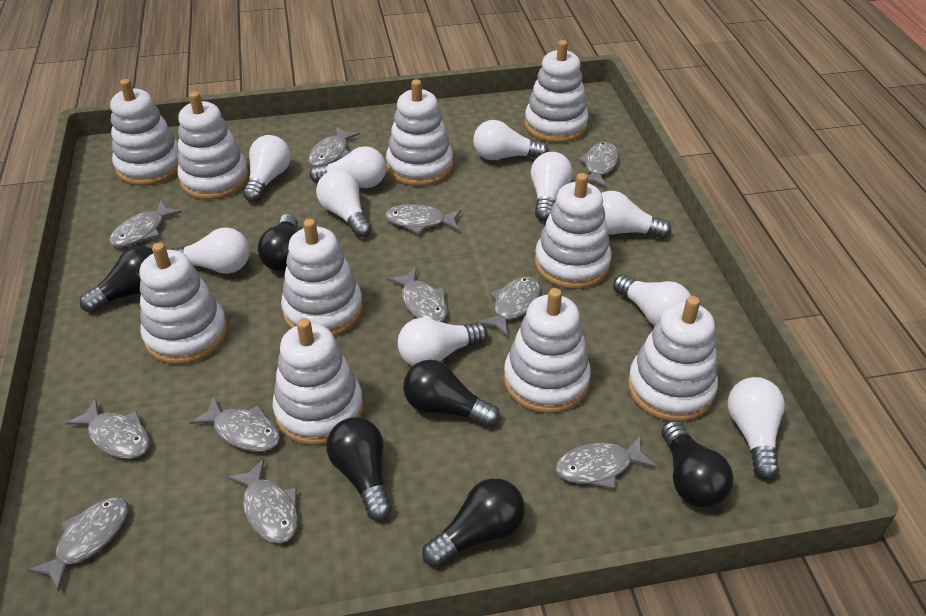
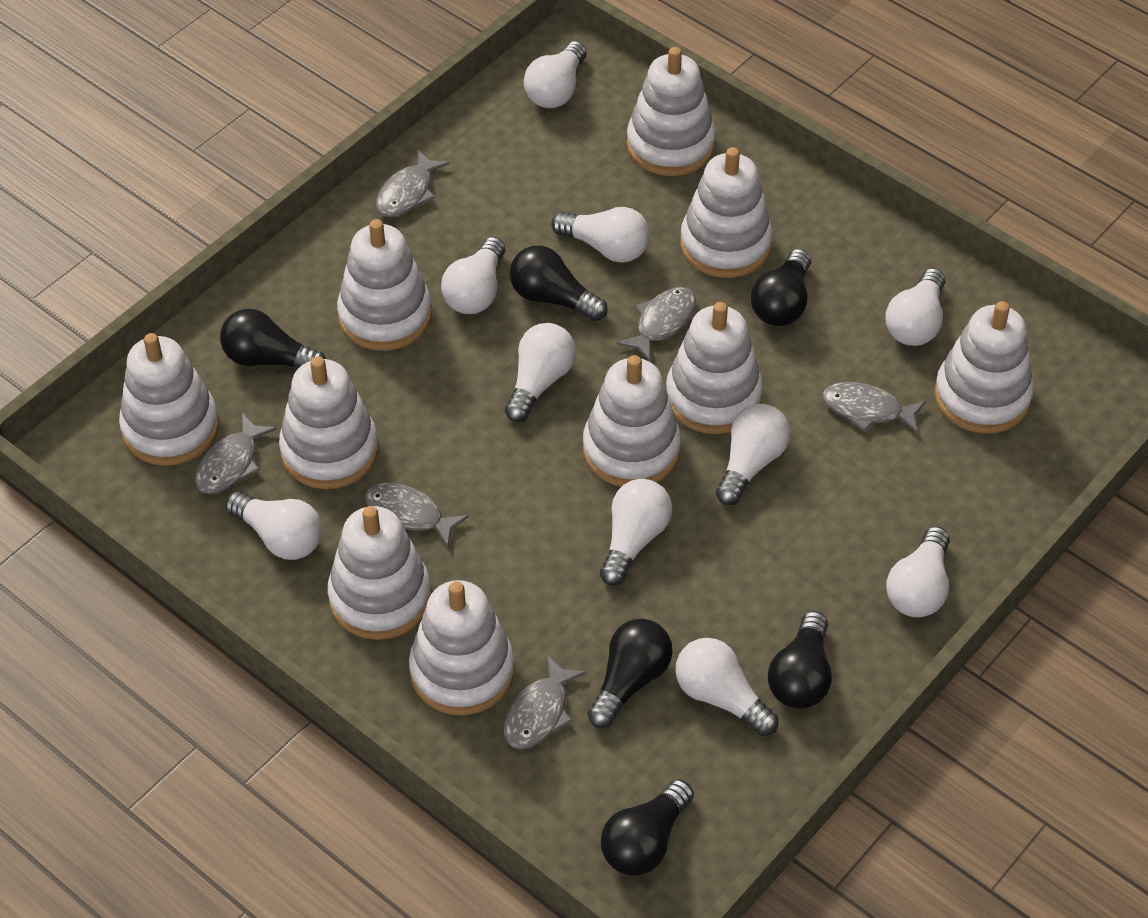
grey fish: [28,497,128,592] [65,398,150,459] [109,201,182,247] [189,397,281,452] [227,459,298,543] [308,127,360,166] [385,204,461,234] [387,267,448,322] [479,277,541,337] [556,436,656,489] [578,142,619,187] = 11 -> [195,413,277,494] [365,483,469,547] [376,149,450,217] [504,654,586,749] [617,287,696,362] [822,382,926,434] = 6

